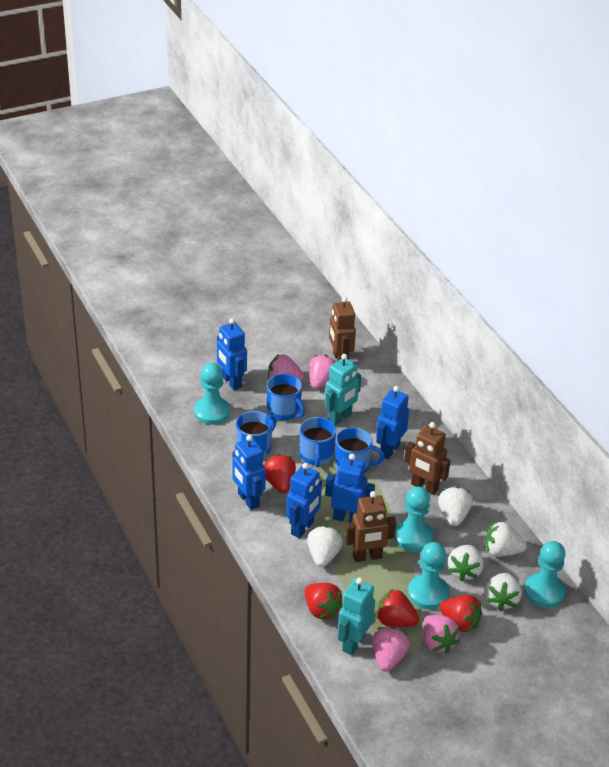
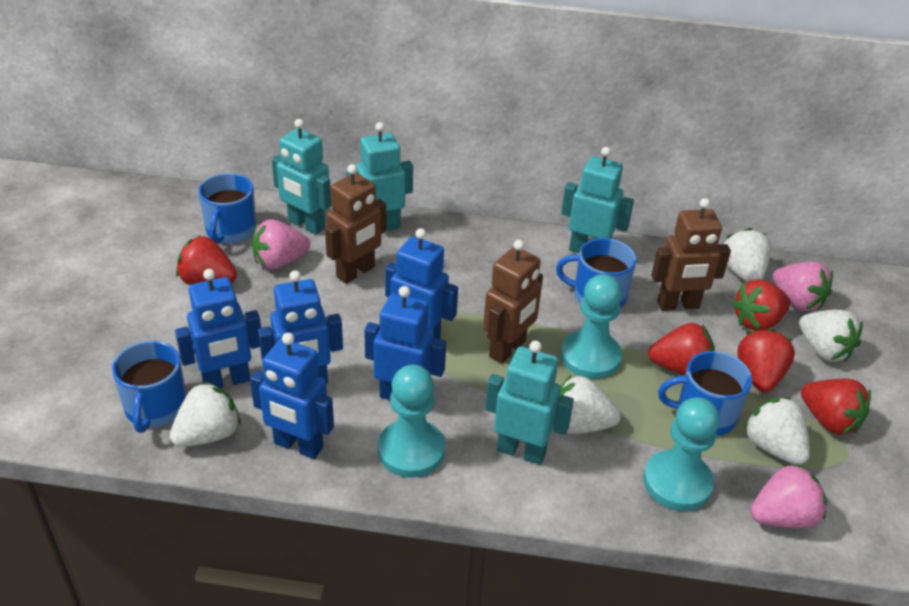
pink strawberry: [268,354,304,381] [309,354,337,389] [372,627,410,671] [423,615,460,654] = 4 -> [252,219,310,270] [751,464,827,528] [773,262,833,311] = 3
red strawberry: [264,454,296,493] [305,583,343,619] [376,588,419,627] [439,595,482,632] = 4 -> [176,235,237,285] [648,323,715,375] [731,279,790,331] [737,329,795,392] [801,379,871,435] = 5
turquoise pawn: [194,363,230,425] [394,487,434,552] [408,542,449,609] [524,541,566,608] = 4 -> [378,365,445,478] [561,274,622,379] [644,397,720,511] = 3
turquoise robot: [325,354,361,426] [338,577,375,655] = 2 -> [272,119,331,235] [346,122,413,230] [485,341,574,465] [561,147,634,253] = 4

